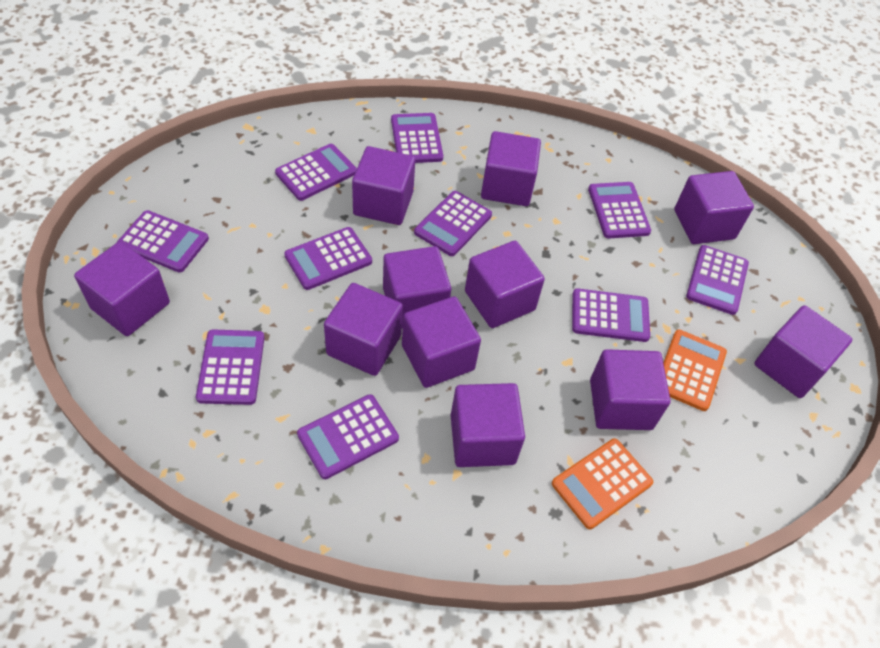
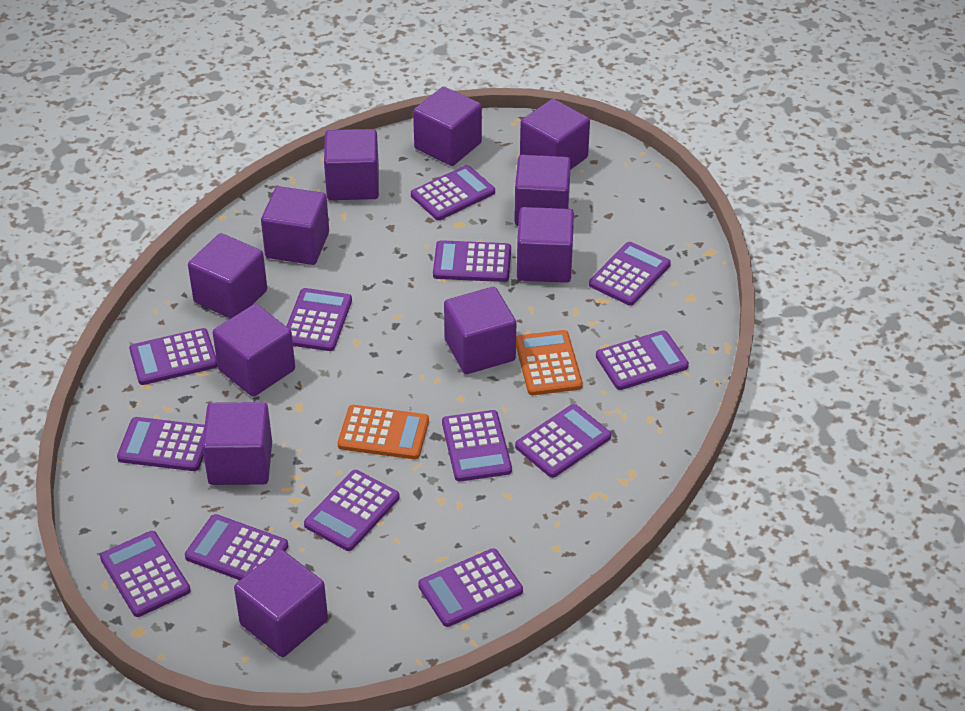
purple calculator: [117,210,209,272] [196,329,265,405] [275,144,357,201] [284,227,372,290] [297,394,399,479] [391,113,443,163] [414,191,492,256] [572,288,650,342] [588,182,651,239] [686,245,749,315] = 10 -> [100,531,191,617] [117,417,205,471] [129,328,217,385] [185,514,288,580] [286,288,352,351] [304,470,400,551] [411,165,495,220] [418,548,523,627] [433,240,511,282] [442,410,512,482] [515,404,611,478] [589,242,671,306] [596,330,689,390] = 13

